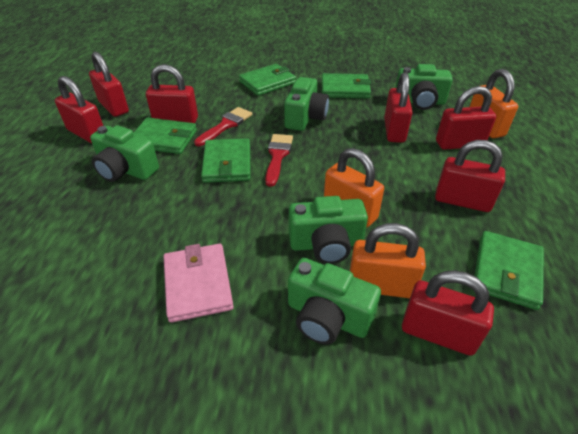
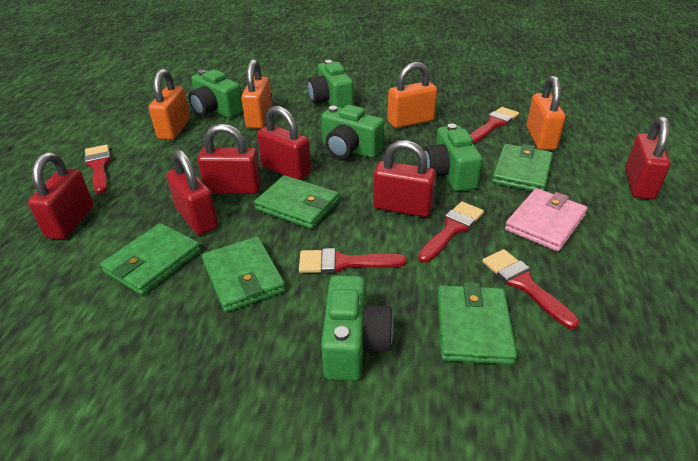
orange padlock: [324,148,384,228] [350,223,426,298] [470,69,518,138] = 3 -> [149,69,190,140] [241,59,273,129] [388,62,437,128] [526,76,565,150] = 4
red brush: [194,107,252,146] [265,134,293,187] = 2 -> [84,145,111,194] [299,248,407,274] [418,201,484,263] [470,107,519,143] [482,249,579,329] = 5
red padlock: [55,76,103,143] [89,52,129,117] [146,64,198,123] [384,72,413,143] [402,270,494,356] [435,140,505,212] [436,86,496,150] = 7 -> [28,152,94,240] [166,149,218,235] [198,124,261,194] [257,106,311,180] [373,140,436,217] [625,116,671,200] = 6

